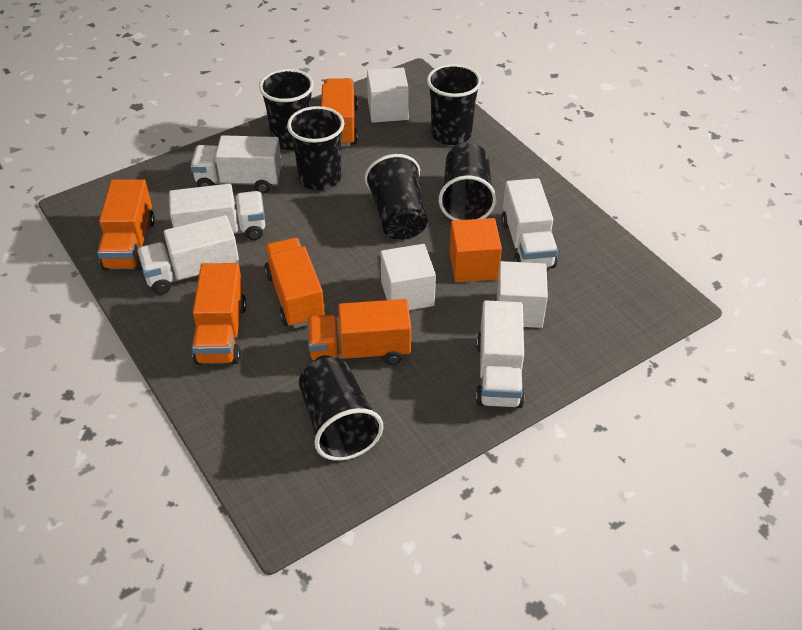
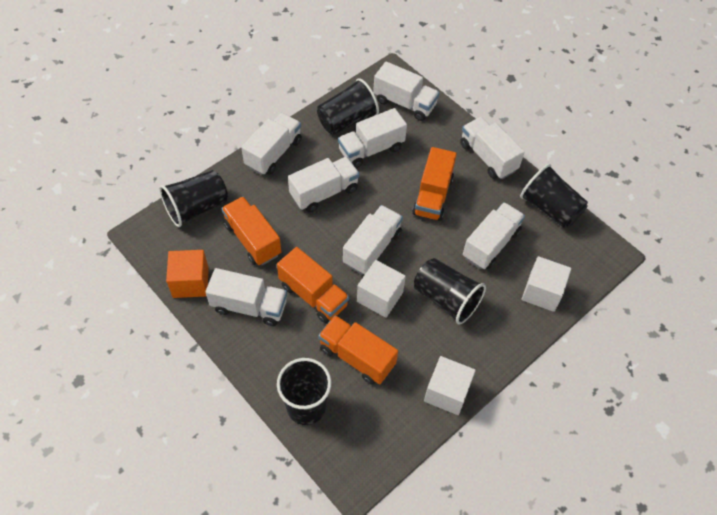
black cup: [259,69,314,150] [287,106,344,191] [299,357,383,461] [365,154,428,240] [427,64,481,145] [439,143,497,220] = 6 -> [159,170,228,227] [277,358,331,425] [317,78,379,135] [414,258,486,324] [520,164,588,228] = 5
orange truck: [97,179,155,270] [192,263,247,365] [264,238,325,328] [307,299,411,365] [321,78,358,147] = 5 -> [221,196,281,265] [277,247,349,323] [318,315,398,385] [412,147,457,221] = 4
white truck: [137,215,239,295] [169,184,265,240] [190,135,282,193] [476,301,525,408] [501,178,558,268] = 5 -> [206,268,287,326] [241,113,302,175] [288,157,360,212] [338,108,407,168] [343,205,403,275] [373,61,439,121] [460,117,525,179] [463,202,525,269] = 8

